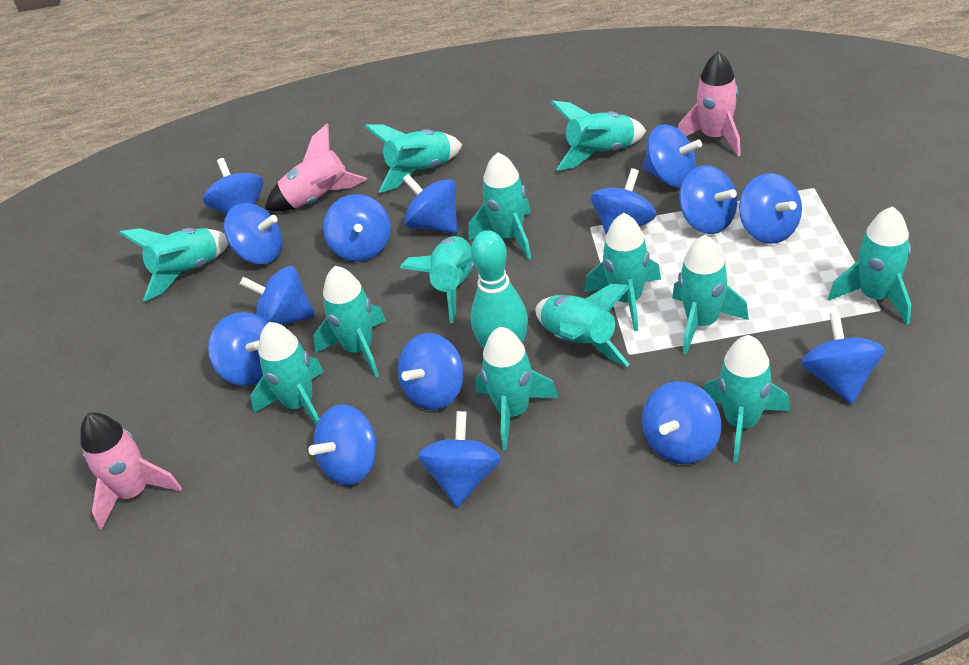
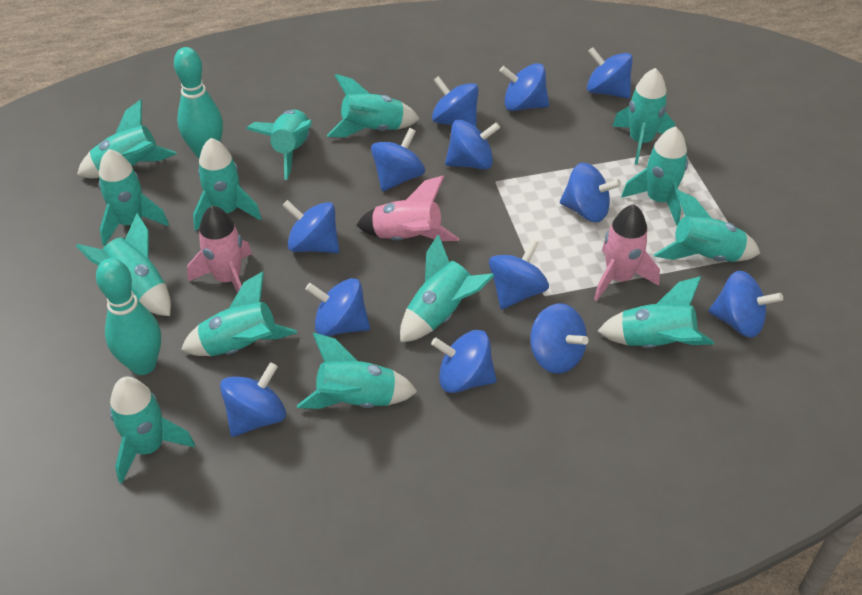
blue spinning top: [203,158,263,215] [208,312,268,386] [224,203,282,264] [240,266,315,325] [308,404,378,486] [323,194,391,262] [398,333,464,410] [403,174,457,233] [418,411,501,508] [591,168,657,234] [642,381,721,464] [643,124,702,187] [679,165,737,234] [739,173,802,244] [801,312,885,404] = 15 -> [220,362,286,437] [282,200,339,253] [305,278,370,336] [371,128,425,192] [431,330,497,393] [432,76,479,127] [445,120,500,170] [489,239,549,309] [499,63,549,111] [530,304,589,374] [560,163,621,222] [587,47,633,99] [709,271,783,338] = 13
turquoise bowling pin: [471,230,528,349] = 1 -> [96,258,161,375] [174,47,223,159] = 2
turquoise rocket: [119,228,229,301] [251,322,324,425] [313,266,386,377] [365,124,462,193] [400,236,474,323] [468,152,532,260] [476,327,559,450] [535,284,631,367] [551,101,646,171] [584,213,661,331] [672,235,749,355] [703,335,790,463] [828,206,911,325] = 13 -> [76,213,171,316] [77,99,177,178] [99,149,169,246] [110,377,195,483] [181,271,297,356] [193,138,262,231] [246,110,313,180] [297,332,418,409] [327,74,419,137] [400,234,495,343] [597,276,714,348] [613,68,675,165] [621,126,688,225] [654,190,760,262] = 14

